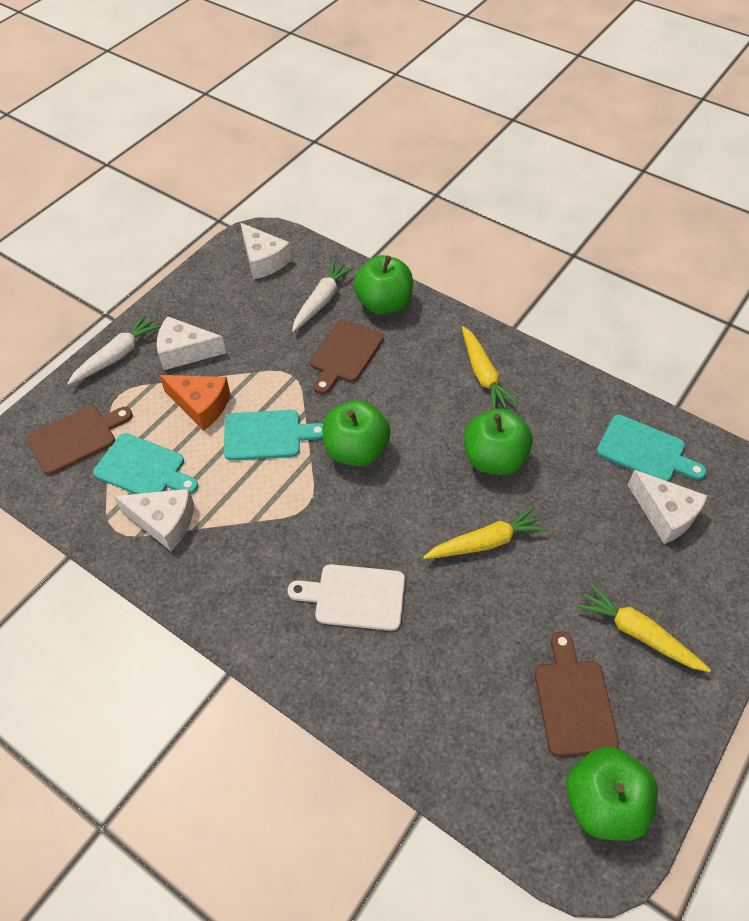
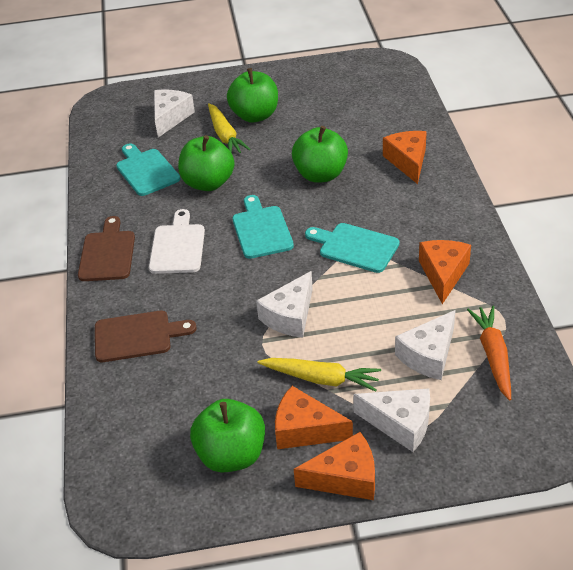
brown cutting board: [27,406,133,475] [310,319,384,394] [535,631,619,756] = 3 -> [78,216,135,281] [95,311,197,362] = 2
orange carrot: none = 0 -> [467,306,511,401] = 1
orange cheese: [159,375,230,431] = 1 -> [275,386,353,449] [294,432,375,500] [383,131,427,184] [419,240,471,304] = 4
white carrot: [67,314,161,385] [292,260,355,332] = 2 -> none = 0
yellow carrot: [423,506,548,559] [462,326,518,410] [577,583,711,672] = 3 -> [208,103,251,153] [258,358,381,392] = 2

